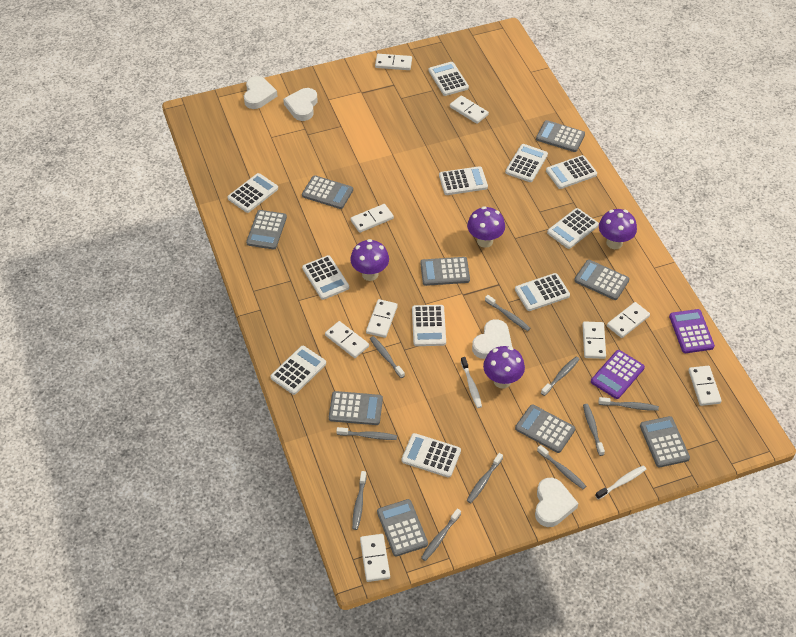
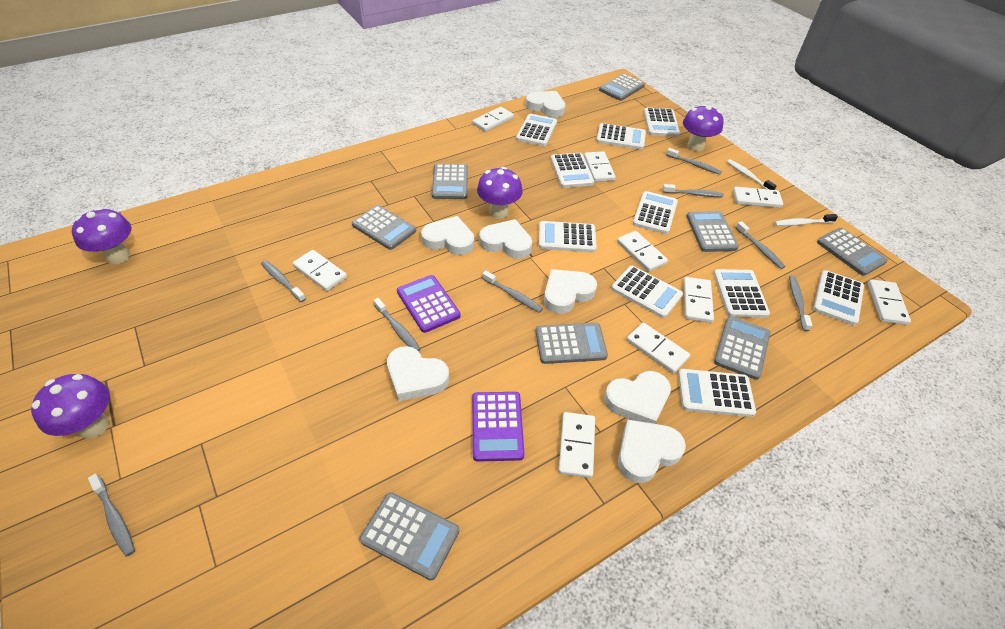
grey calculator: [246,210,287,250] [302,175,353,209] [329,391,383,425] [377,499,428,557] [420,257,470,286] [515,404,575,453] [536,120,585,152] [574,260,629,300] [640,416,690,467] = 9 -> [352,205,416,250] [360,492,459,580] [432,164,468,199] [536,323,608,364] [599,74,645,101] [687,211,739,252] [714,316,771,380] [817,228,888,276] = 8
grey toothbrush: [336,427,397,440] [352,471,367,530] [370,336,405,378] [421,508,461,561] [467,453,503,503] [485,295,531,331] [537,445,586,489] [541,357,580,396] [583,404,605,456] [599,397,659,411] = 10 -> [88,474,135,557] [261,260,306,302] [374,298,421,351] [482,270,543,313] [662,184,724,197] [666,148,722,175] [736,221,785,269] [789,276,813,331] = 8
white calculator: [228,173,278,213] [270,346,326,395] [302,255,349,300] [401,433,461,478] [412,305,446,346] [429,62,469,96] [439,166,488,195] [505,144,548,182] [515,273,570,311] [546,155,597,189] [547,208,599,249] = 11 -> [516,114,557,146] [539,221,597,252] [551,153,594,188] [596,123,646,150] [611,266,683,318] [633,191,678,234] [644,108,680,137] [678,369,756,417] [714,269,770,318] [813,270,864,325] = 10
white heart: [244,76,278,109] [283,88,318,121] [472,319,512,359] [535,478,578,527] = 4 -> [387,346,449,401] [421,216,474,255] [479,219,532,259] [526,91,566,118] [544,269,597,314] [604,371,671,424] [618,420,686,483] = 7

